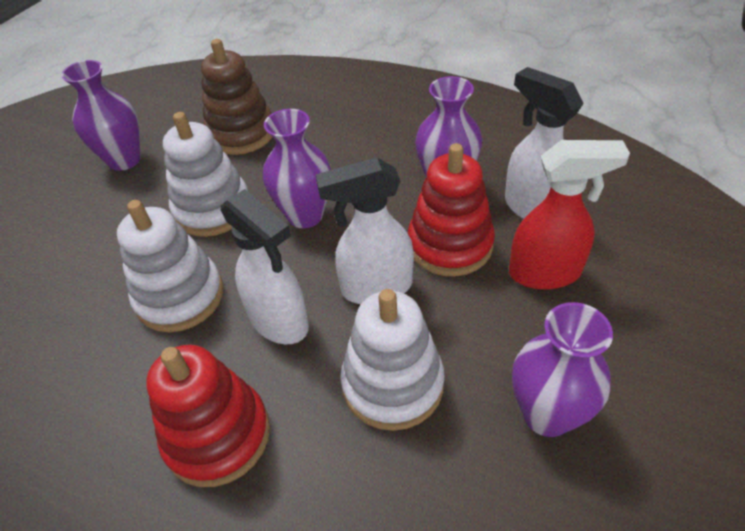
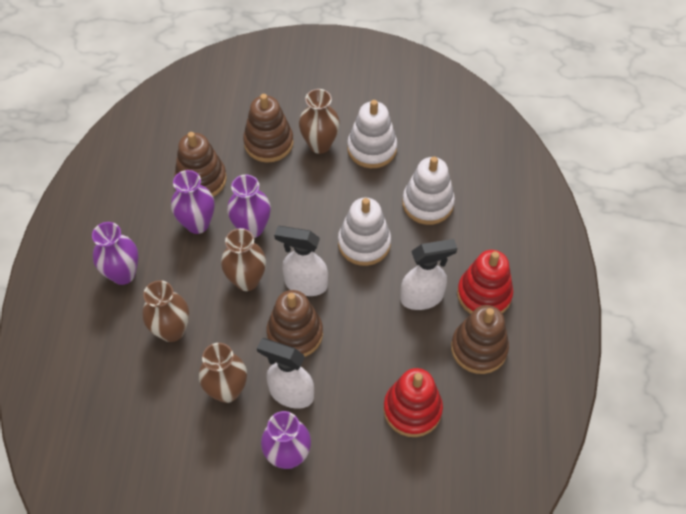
brown stacking toy: [201,39,272,155] = 1 -> [174,132,227,197] [243,94,294,163] [266,290,323,357] [451,305,509,374] = 4
brown vase: none = 0 -> [142,280,189,342] [199,343,247,403] [221,228,266,291] [299,89,340,154] = 4
red spray bottle: [509,140,630,290] = 1 -> none = 0

